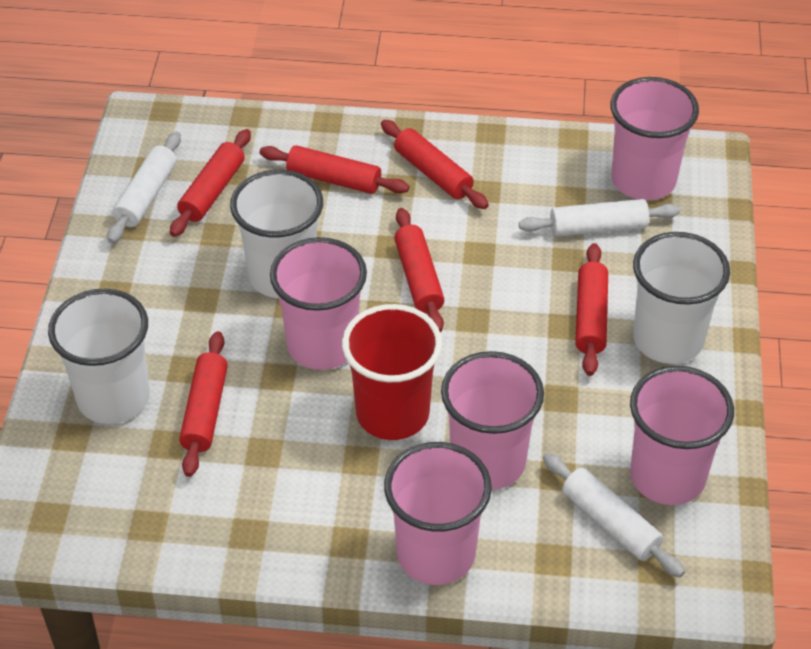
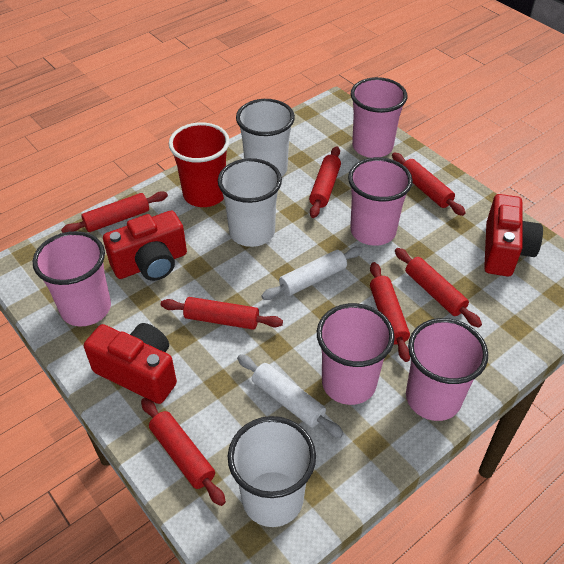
red camera: none = 0 -> [84,323,177,404] [103,210,187,281] [484,194,543,277] = 3
red rolling pin: [170,129,251,237] [179,331,228,477] [260,145,409,194] [381,120,489,209] [394,208,444,332] [575,243,608,376] = 6 -> [61,191,168,233] [141,398,226,506] [161,297,283,330] [309,146,341,218] [370,262,410,362] [392,153,466,216] [395,248,482,328] = 7
white rolling pin: [107,132,181,243] [519,199,680,237] [543,453,685,577] = 3 -> [237,354,344,438] [261,247,363,300] = 2

